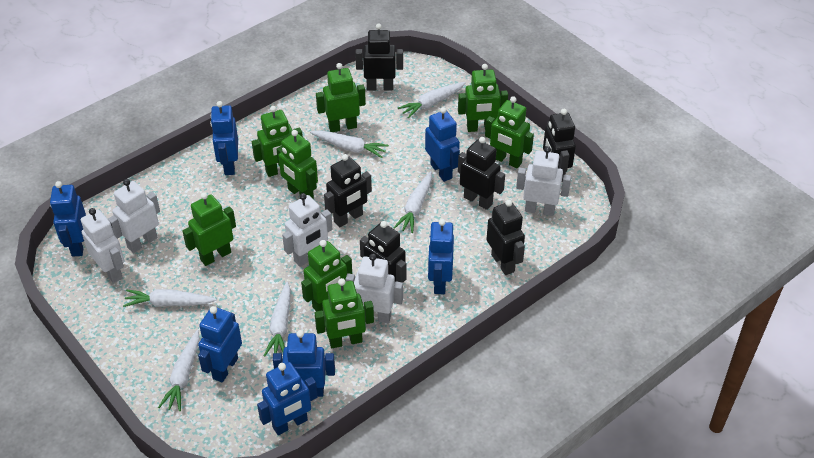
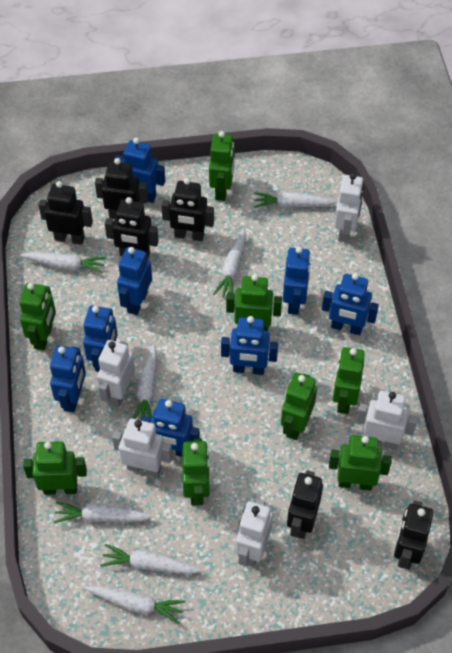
blue robot: [50,181,86,257] [198,306,242,382] [210,101,238,175] [257,362,317,435] [273,330,335,397] [425,107,460,182] [428,219,454,294] = 7 -> [50,345,86,412] [83,306,118,372] [114,138,165,203] [117,247,152,315] [141,399,200,457] [221,316,278,375] [283,247,311,315] [322,273,379,335] = 8
white carrot: [123,289,217,307] [158,330,200,411] [264,282,291,357] [310,130,389,158] [394,171,432,233] [398,82,466,119] = 6 -> [20,252,106,273] [54,502,154,523] [83,585,186,624] [100,544,202,574] [133,344,157,420] [213,229,246,297] [254,192,337,208] = 7

